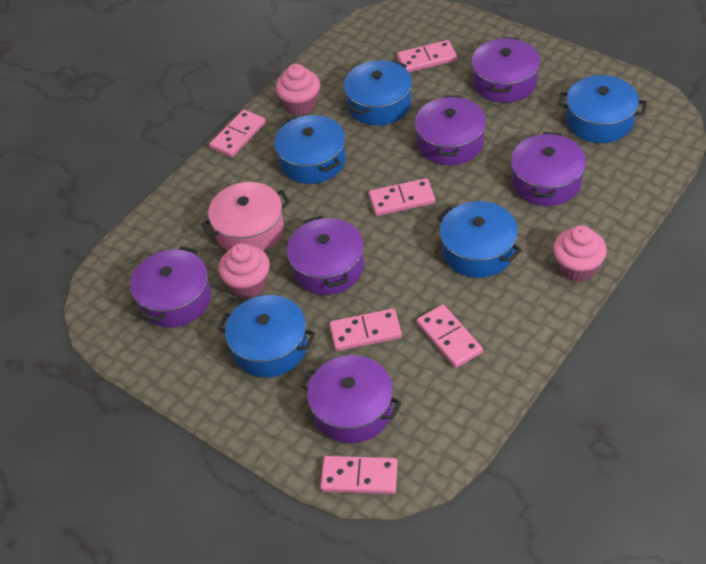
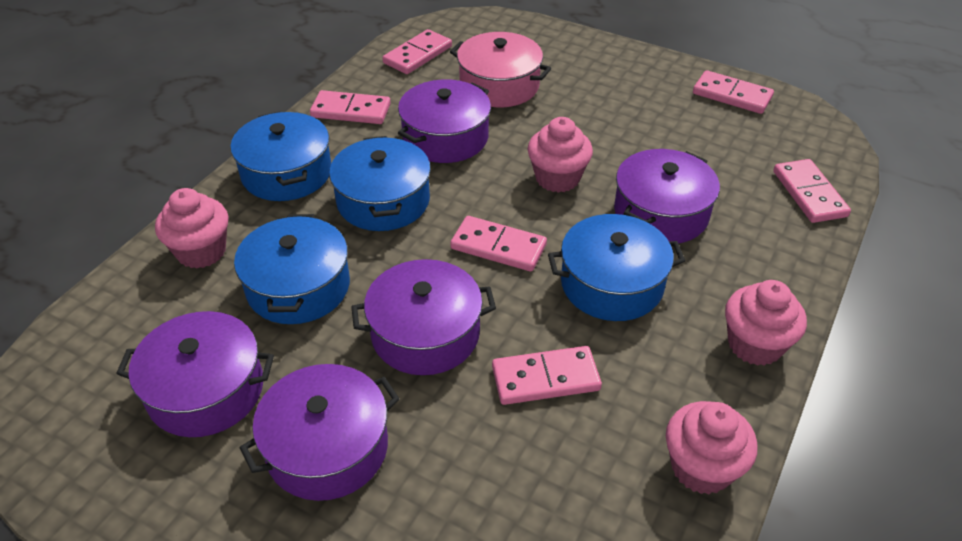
blue pot: [217,295,315,378] [274,115,346,184] [344,60,412,125] [437,201,522,278] [558,75,647,143] = 5 -> [230,111,331,201] [234,214,350,324] [329,136,431,231] [548,214,685,321] = 4
pink cupcake: [218,243,270,298] [276,64,320,116] [553,225,607,282] = 3 -> [155,188,229,268] [528,117,593,193] [666,401,757,494] [725,280,807,366] = 4
purple pot: [130,246,211,327] [287,216,364,295] [300,355,402,443] [415,95,486,165] [472,37,540,103] [511,132,586,206] = 6 -> [116,311,274,437] [240,364,400,501] [351,259,496,375] [398,79,491,163] [614,149,720,243] = 5

